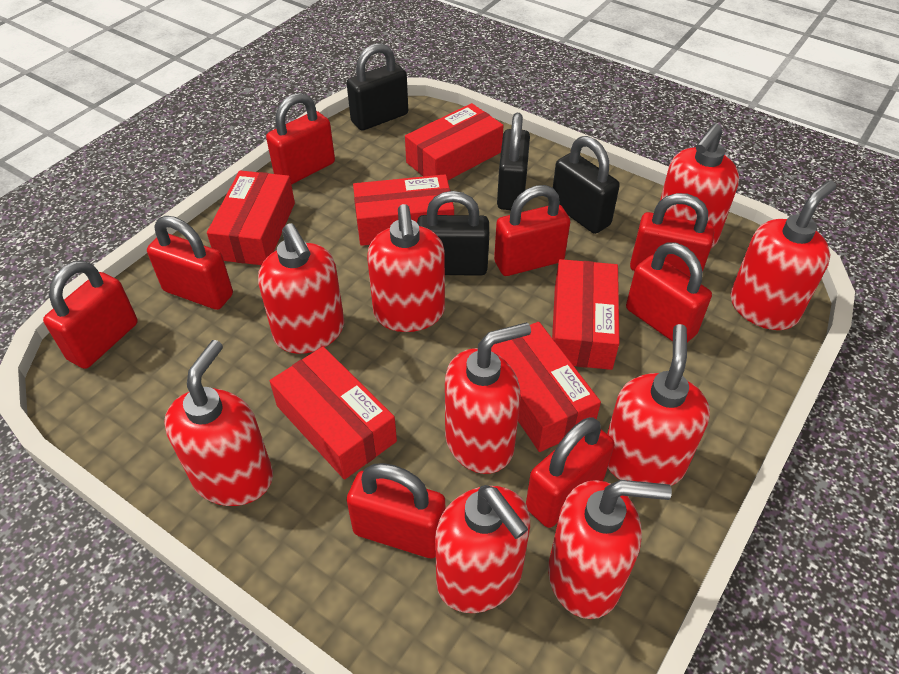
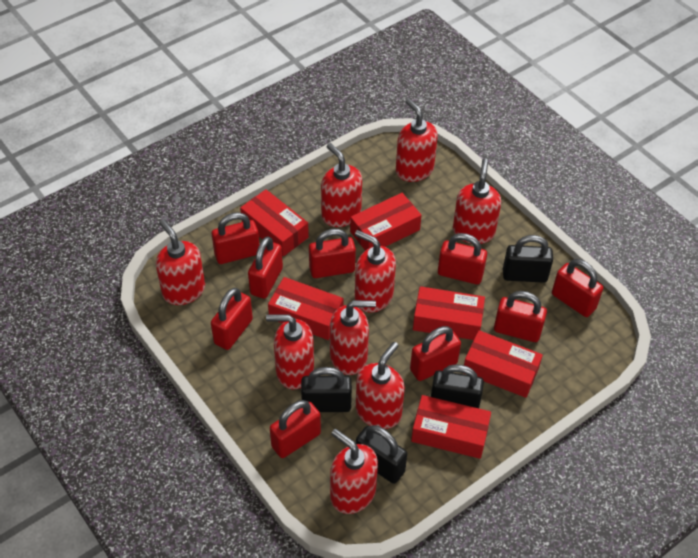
red padlock: [43,260,138,369] [147,216,233,310] [266,93,335,185] [347,463,445,558] [494,185,570,276] [526,417,614,528] [626,242,712,343] [630,193,714,277] = 8 -> [211,288,253,350] [212,212,259,264] [248,236,283,299] [270,400,321,458] [309,229,356,278] [410,326,461,381] [438,233,487,285] [494,291,547,342] [552,259,603,317] = 9

